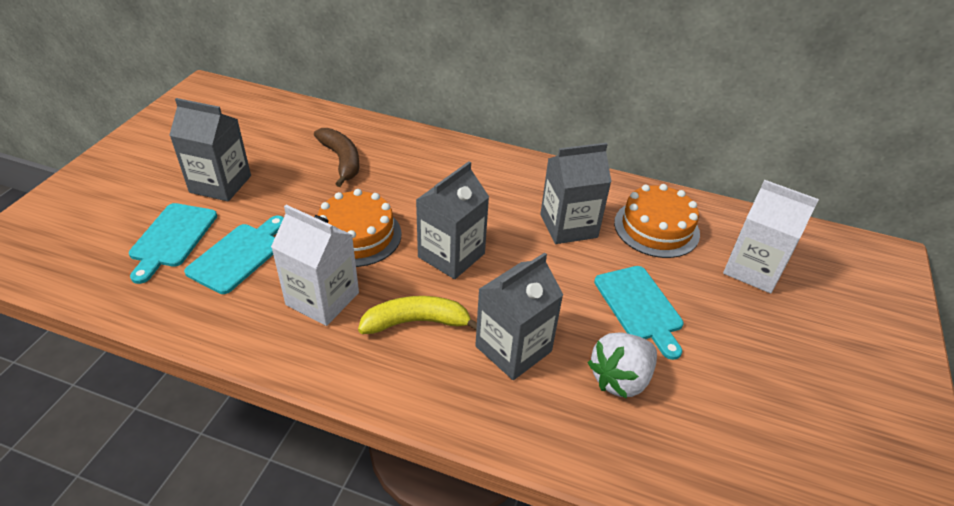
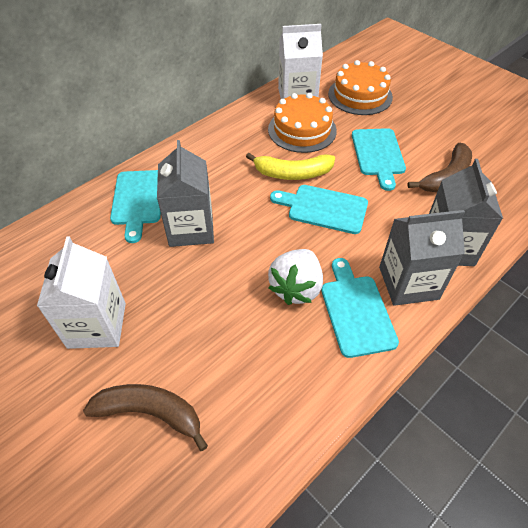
brown banana: [314,128,359,187] = 1 -> [83,384,208,451] [407,143,472,192] = 2
grey carton: [169,98,251,202] [416,161,489,279] [475,252,563,380] [540,143,611,244] = 4 -> [157,140,214,247] [379,210,465,306] [429,159,503,266] = 3
turquoise cutting board: [129,203,217,284] [184,216,284,294] [594,266,683,360] = 3 -> [110,170,161,243] [270,185,368,234] [321,258,399,358] [352,128,406,191] = 4

